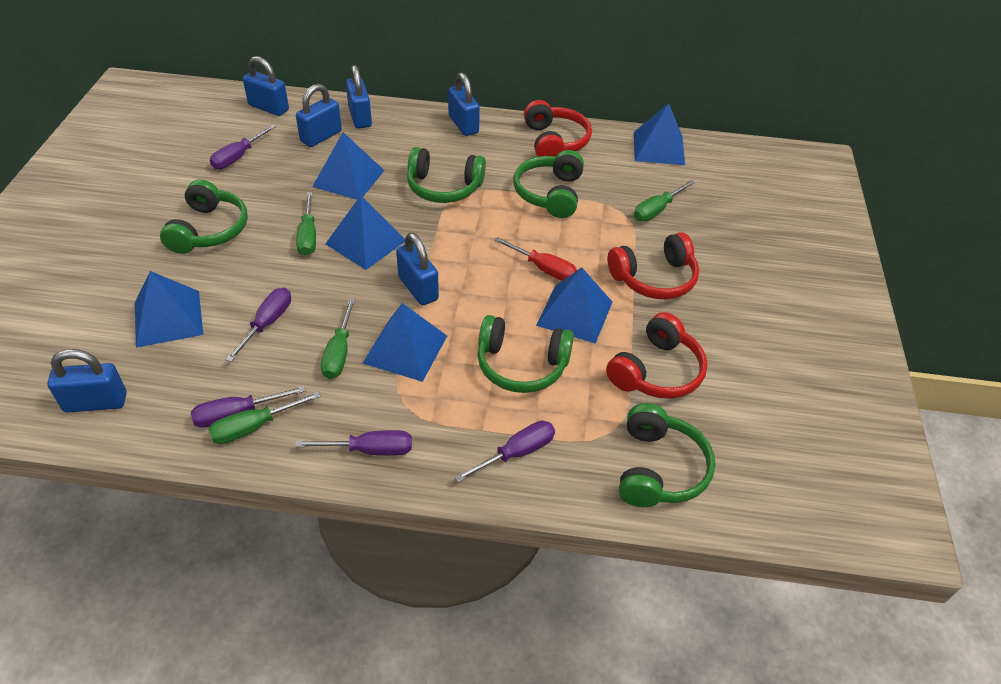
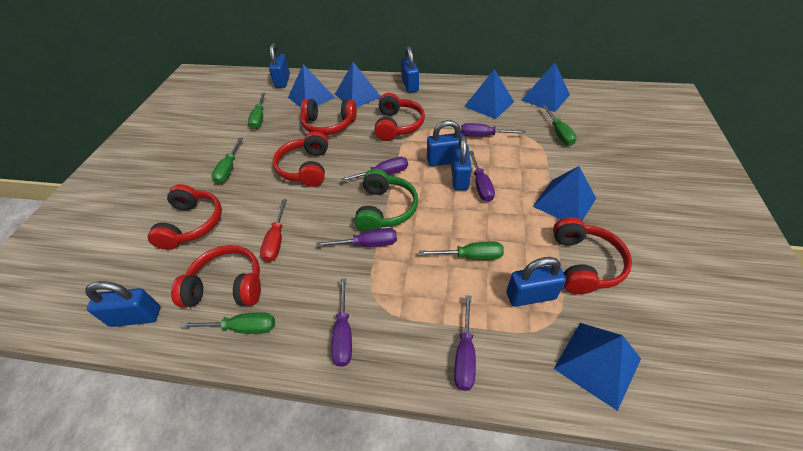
green headphones: [160,179,248,254] [407,147,486,203] [478,315,574,393] [513,150,584,218] [619,403,715,507] = 5 -> [354,169,418,232] = 1
green screwdriver: [208,391,321,444] [296,192,316,256] [321,298,356,379] [634,180,695,222] = 4 -> [180,312,275,334] [211,138,243,184] [248,93,265,129] [419,242,504,260] [543,105,577,146] = 5
purple screwdriver: [191,386,306,428] [210,125,276,169] [225,288,291,362] [295,430,412,456] [454,421,555,482] = 5 -> [316,228,397,247] [331,279,352,367] [341,157,408,182] [454,295,476,391] [461,123,526,137] [469,151,495,202] = 6
red headphones: [524,100,592,157] [606,312,708,399] [607,232,699,299] = 3 -> [148,184,222,250] [171,245,261,307] [273,131,328,187] [301,99,357,135] [374,93,425,141] [553,217,632,294] = 6

